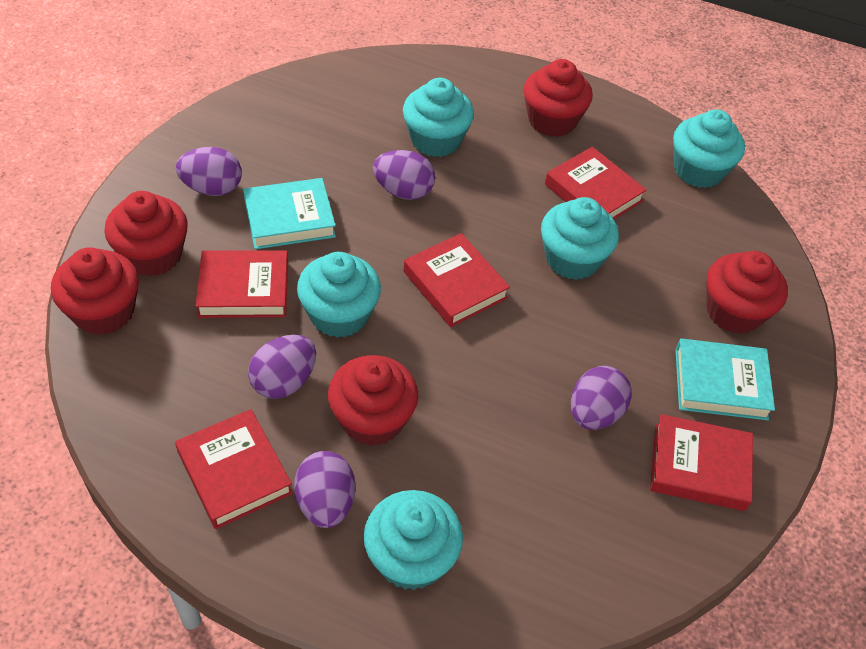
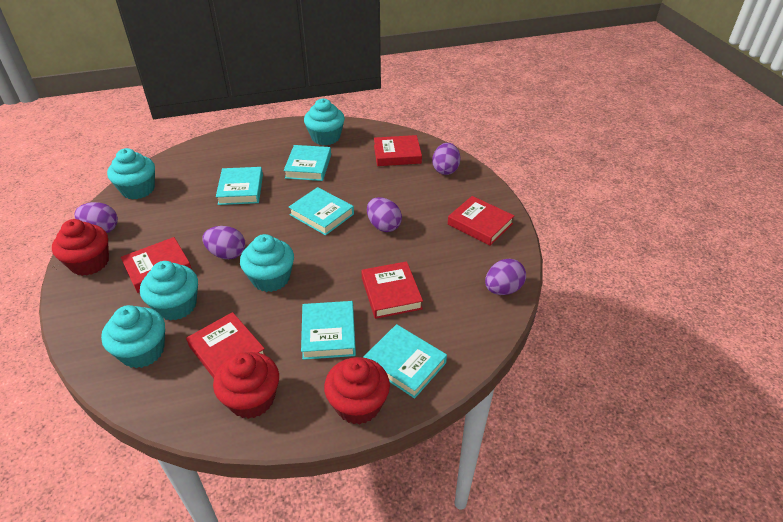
red cupcake: [51,247,139,335] [104,191,188,277] [328,355,418,446] [524,59,593,137] [706,251,788,334] = 5 -> [52,219,109,276] [213,352,279,419] [324,357,390,424] = 3
turquoise book: [243,178,336,249] [675,339,775,420] = 2 -> [216,167,263,205] [284,145,331,181] [289,187,354,235] [301,301,356,360] [364,324,447,399] = 5

